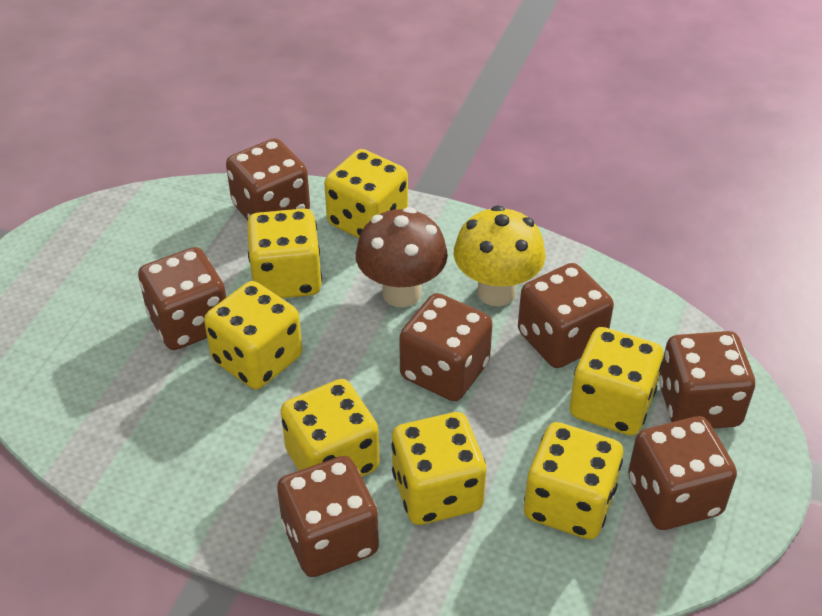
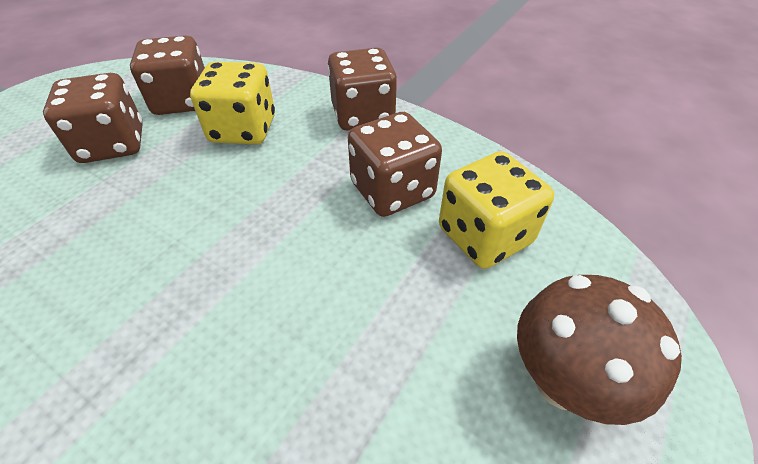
brown dice: [138,247,226,350] [226,138,310,220] [277,456,379,577] [399,293,493,401] [518,263,614,368] [628,416,737,530] [659,331,755,429] = 7 -> [43,73,143,163] [130,35,205,115] [328,47,397,130] [348,112,442,217] = 4
yellow dice: [204,281,302,389] [247,208,322,298] [280,379,380,477] [324,149,408,238] [391,412,486,525] [524,422,623,539] [570,327,664,436] = 7 -> [190,61,275,145] [439,151,554,269] = 2
yellow mushroom: [454,205,546,306] = 1 -> none = 0

